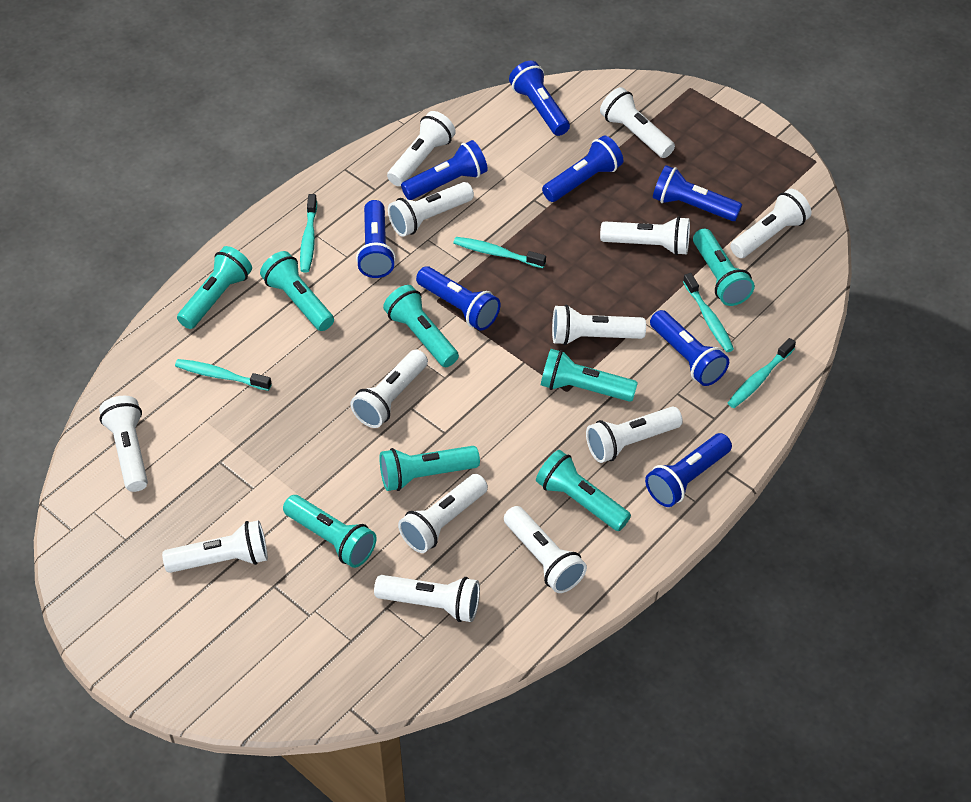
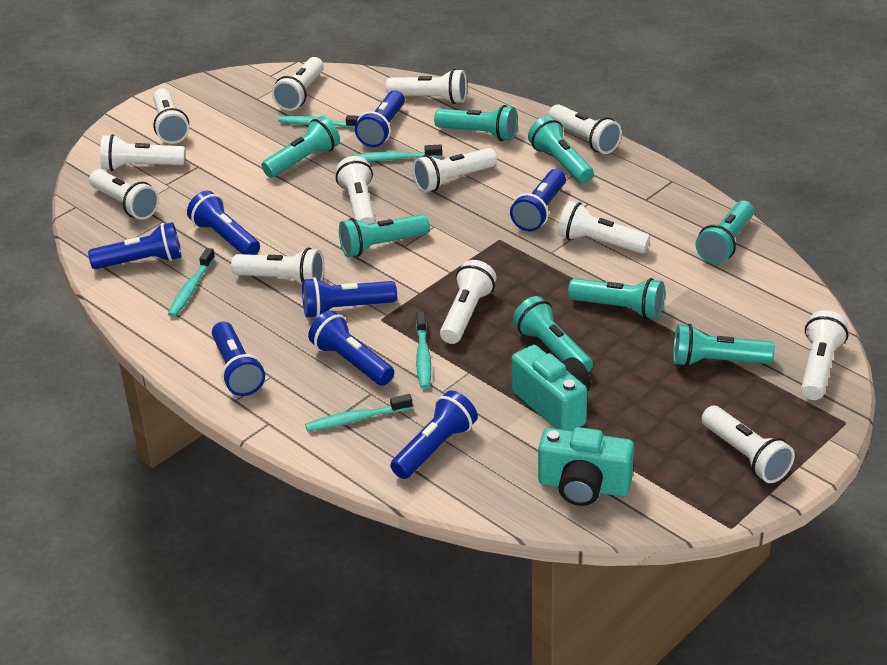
turquoise camera: none = 0 -> [512,345,591,431] [538,427,634,506] = 2

